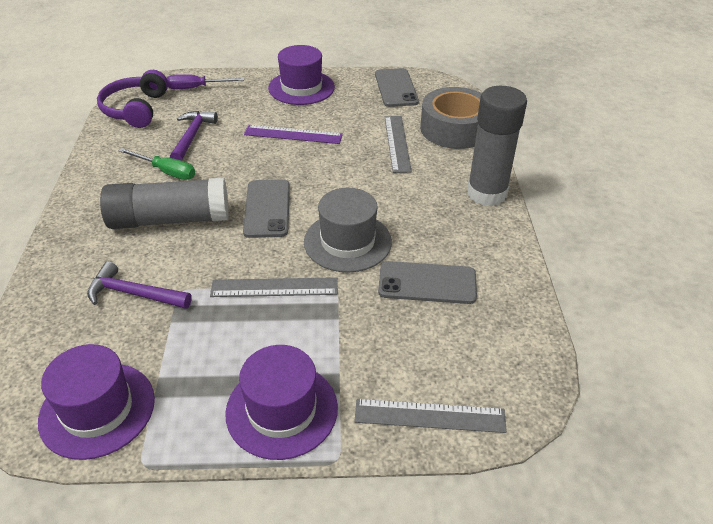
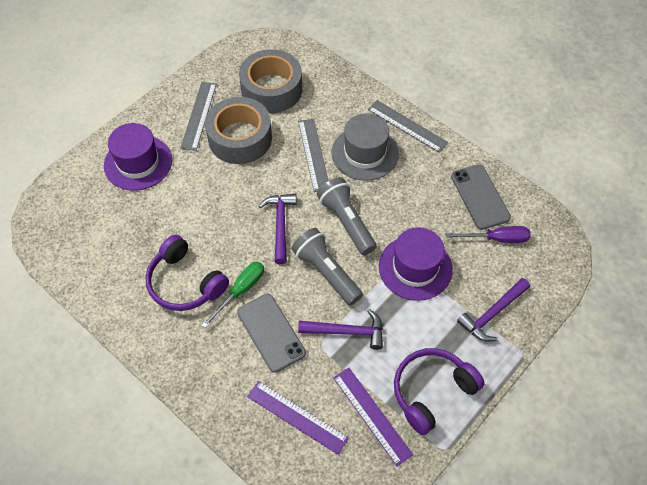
grey flashlight: none = 0 -> [292,228,363,305] [317,177,377,255] = 2
grey glue stick: [100,178,229,229] [467,86,527,206] = 2 -> none = 0
grey phone: [243,179,290,238] [375,68,419,107] [378,261,477,304] = 3 -> [237,294,306,373] [451,164,511,230] = 2
grey tape: [420,87,482,149] = 1 -> [205,97,272,164] [239,49,302,113] = 2
purple hammer: [87,262,192,309] [170,111,218,161] = 2 -> [259,194,297,264] [298,309,383,350] [457,278,530,342] = 3
purple hat: [38,344,155,460] [225,345,338,460] [268,45,335,105] = 3 -> [104,123,172,191] [379,227,453,301] = 2
purple headphones: [97,70,168,128] = 1 -> [145,235,229,311] [394,348,485,435] = 2
purple ruler: [244,125,343,144] = 1 -> [247,381,349,455] [333,368,413,466] = 2

